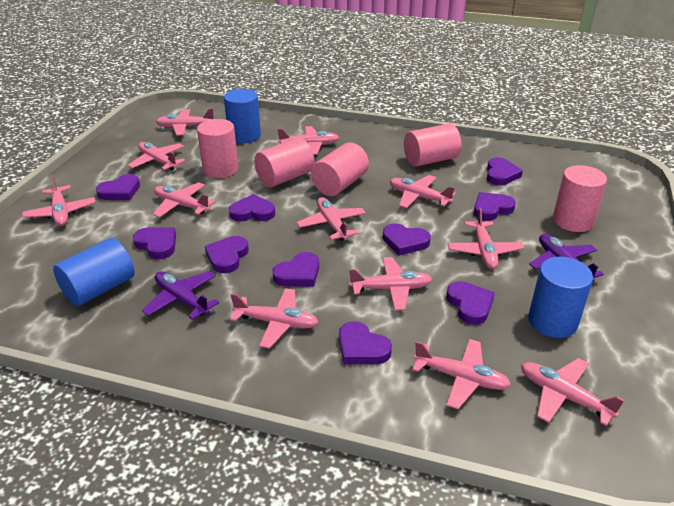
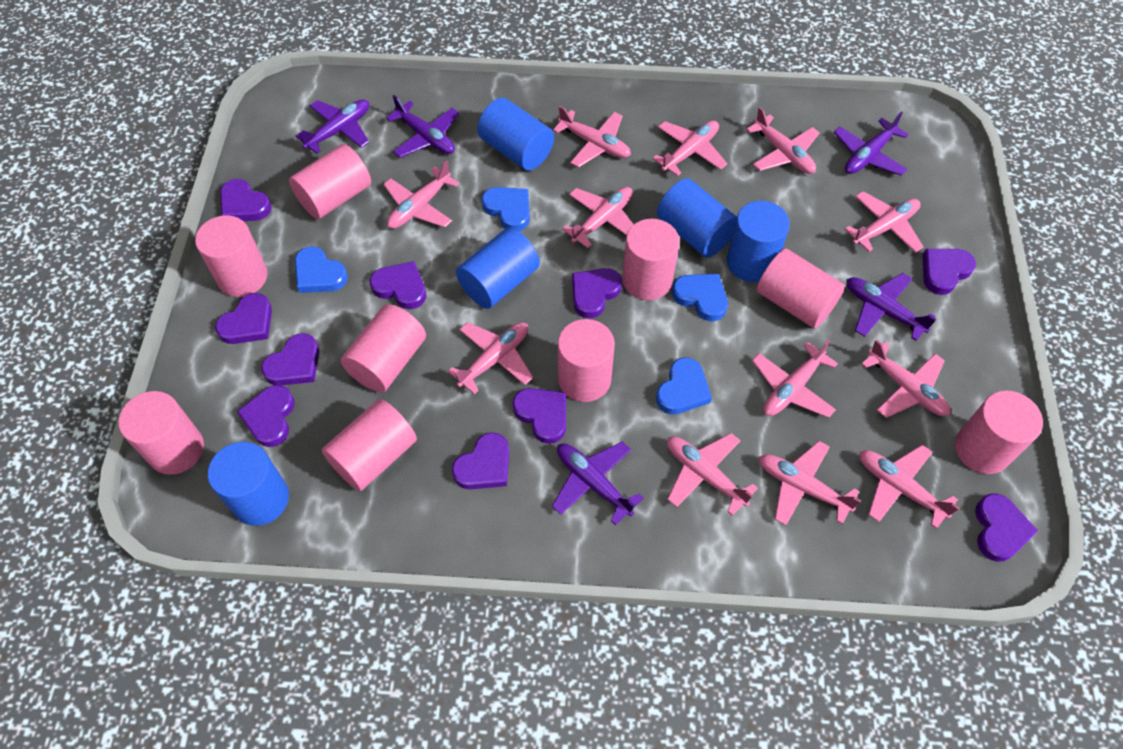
blue cylinder: [53,238,135,306] [224,89,261,143] [528,257,593,338] = 3 -> [208,442,289,526] [456,228,540,309] [477,98,554,171] [657,178,737,257] [727,201,790,282] = 5
blue heart: none = 0 -> [295,246,348,293] [482,187,530,231] [656,357,712,414] [672,274,728,321] = 4
pink cylinder: [197,119,239,178] [254,138,315,187] [311,142,369,196] [404,124,462,167] [553,165,607,232] = 5 -> [119,391,204,475] [195,215,268,297] [289,144,371,219] [322,399,417,491] [341,304,426,393] [558,319,615,402] [622,219,680,300] [757,248,845,328] [955,391,1043,474] = 9
purple plane: [142,271,219,320] [529,234,604,283] = 2 -> [296,100,369,154] [386,95,459,157] [552,442,643,525] [834,111,909,176] [846,273,937,341] = 5

